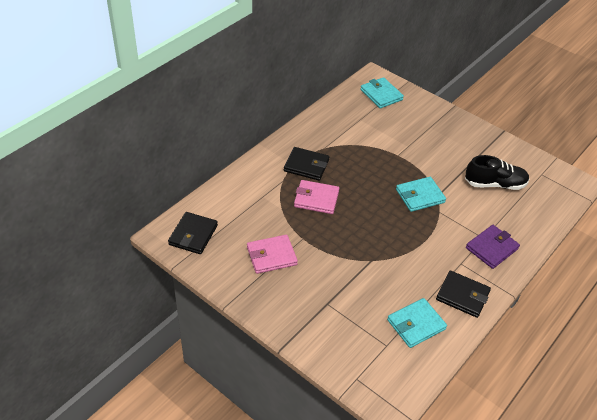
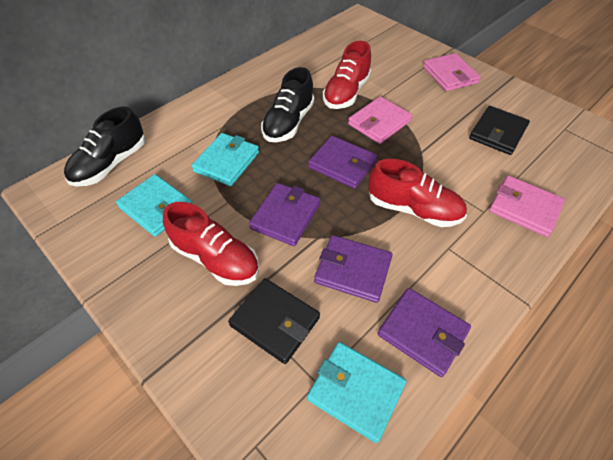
black shoe: [465,155,529,190] = 1 -> [64,106,146,187] [261,67,314,142] = 2
black wallet: [168,212,218,254] [284,147,329,181] [436,271,491,318] = 3 -> [228,278,320,364] [469,106,530,155] = 2
pink wallet: [247,235,298,274] [294,180,339,214] = 2 -> [348,96,412,144] [423,53,481,91] [489,176,565,237] = 3
purple wallet: [466,225,520,269] = 1 -> [249,183,320,246] [308,136,377,189] [314,235,393,303] [378,288,471,377] = 4
red shoe: none = 0 -> [163,202,259,286] [323,41,371,109] [368,159,467,227] = 3

